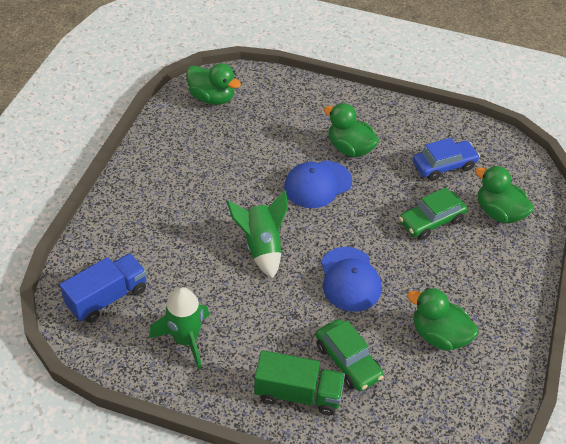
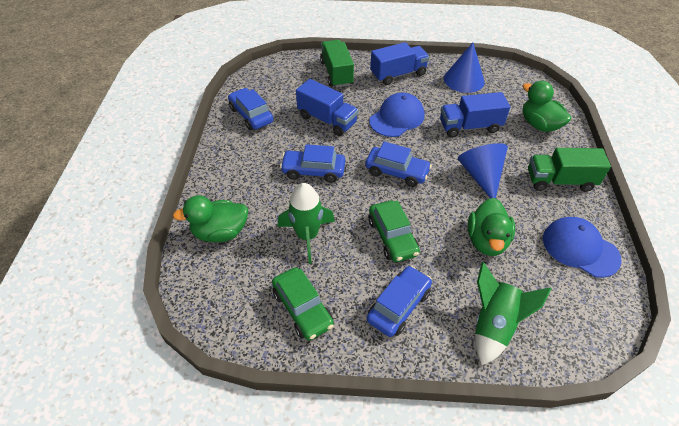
blue car: [413,138,480,181] = 1 -> [228,88,273,130] [280,144,345,183] [365,142,432,187] [367,266,432,337] = 4
blue cone: none = 0 -> [444,43,485,93] [458,143,508,199] = 2
blue truck: [60,253,146,323] = 1 -> [296,79,358,136] [370,42,429,85] [440,92,510,137] = 3
green duck: [186,63,241,105] [324,103,379,157] [407,288,478,351] [475,166,534,223] = 4 -> [173,195,248,242] [467,198,515,256] [523,81,571,132] = 3
green truck: [254,350,345,415] = 1 -> [320,40,354,88] [528,148,611,192] = 2

